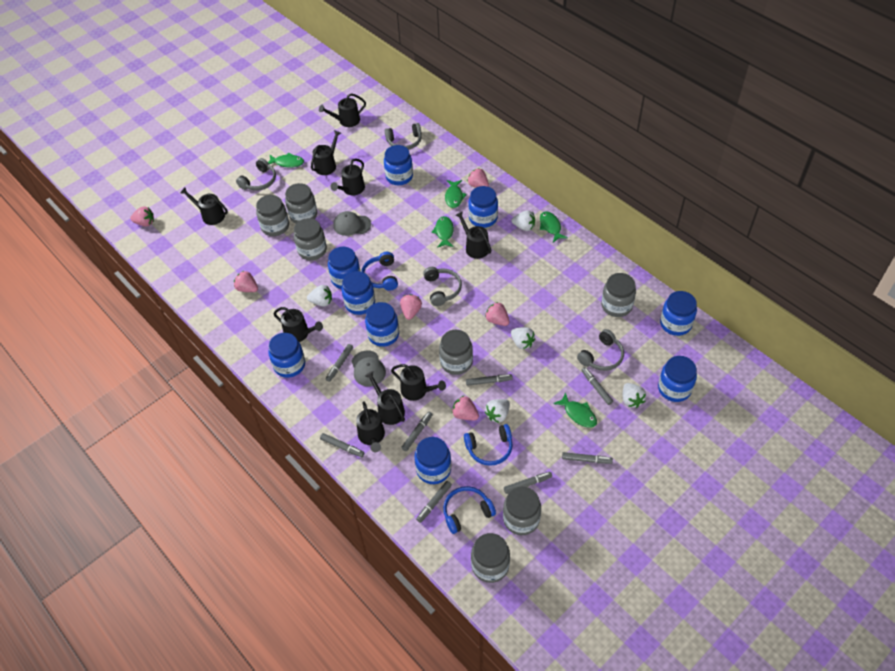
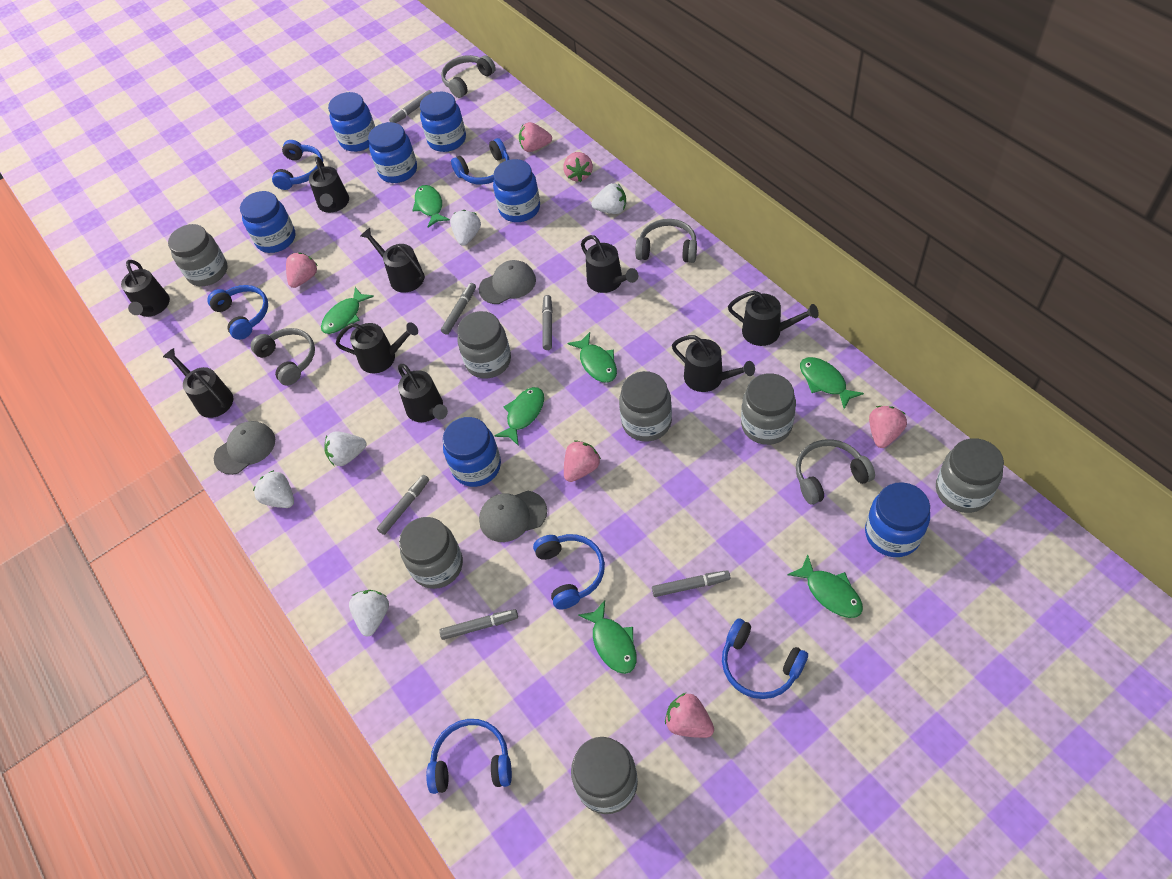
blue headphones: [362,252,398,291] [443,486,496,534] [464,424,513,466] = 3 -> [207,285,268,340] [272,140,323,190] [426,719,512,794] [451,138,509,185] [533,534,605,609] [722,618,808,699] = 6
blue jar: [268,333,305,378] [328,247,360,289] [342,271,375,315] [365,302,399,347] [384,145,413,185] [414,437,451,484] [468,186,498,228] [658,356,697,402] [660,291,697,336] = 9 -> [240,191,295,253] [328,92,375,152] [368,122,417,183] [420,92,466,152] [443,417,501,487] [493,159,540,222] [865,482,930,557] = 7
green fish: [268,153,304,167] [431,216,454,248] [445,180,467,208] [540,211,568,242] [553,392,597,428] = 5 -> [321,287,374,334] [412,185,450,228] [495,387,544,446] [567,332,617,383] [578,600,637,674] [787,554,863,618] [800,357,864,409] = 7
grey cap: [333,211,371,236] [351,350,386,387] = 2 -> [214,421,275,475] [479,260,536,304] [479,491,547,542] = 3
grey marker: [320,433,364,457] [326,344,353,382] [401,412,433,451] [416,481,452,523] [466,374,513,386] [504,472,552,494] [562,452,613,464] [581,367,613,405] = 8 -> [377,475,429,535] [389,90,432,123] [439,609,518,640] [441,283,476,335] [542,295,553,350] [652,570,730,597] = 6

